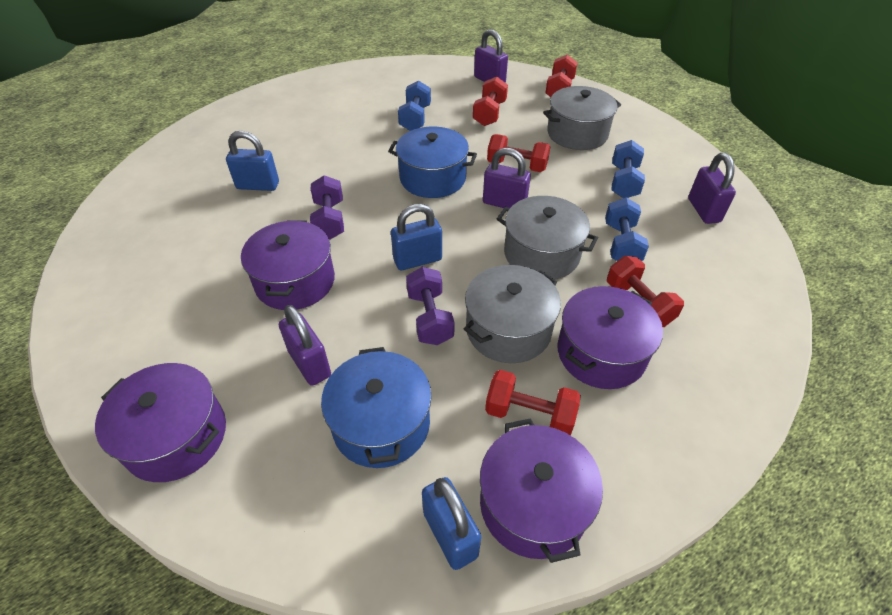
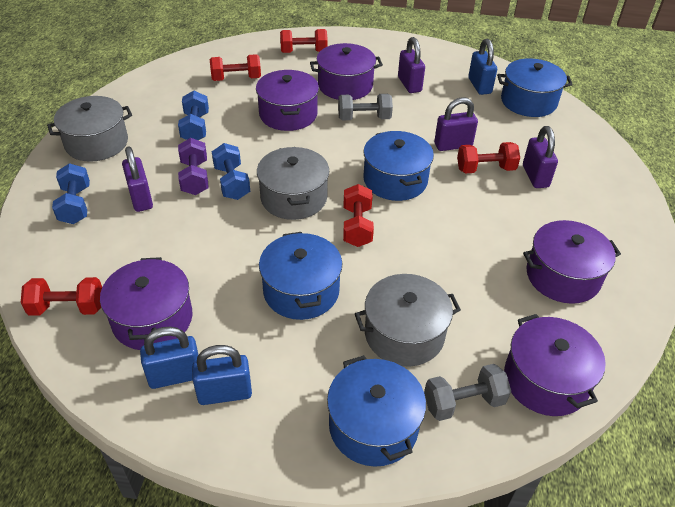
blue pot: [321,347,432,468] [388,126,477,198] = 2 -> [259,232,342,320] [327,355,426,467] [363,131,434,201] [497,58,573,117] = 4
grey dumbbell: none = 0 -> [338,94,393,120] [424,364,511,421] = 2
purple dumbbell: [310,175,344,240] [406,267,455,345] = 2 -> [178,138,209,195] = 1
purple pot: [95,363,226,482] [241,220,335,310] [480,418,603,563] [557,286,663,389] = 4 -> [100,257,193,350] [256,70,319,131] [310,43,383,100] [504,314,606,416] [523,220,621,304] = 5

